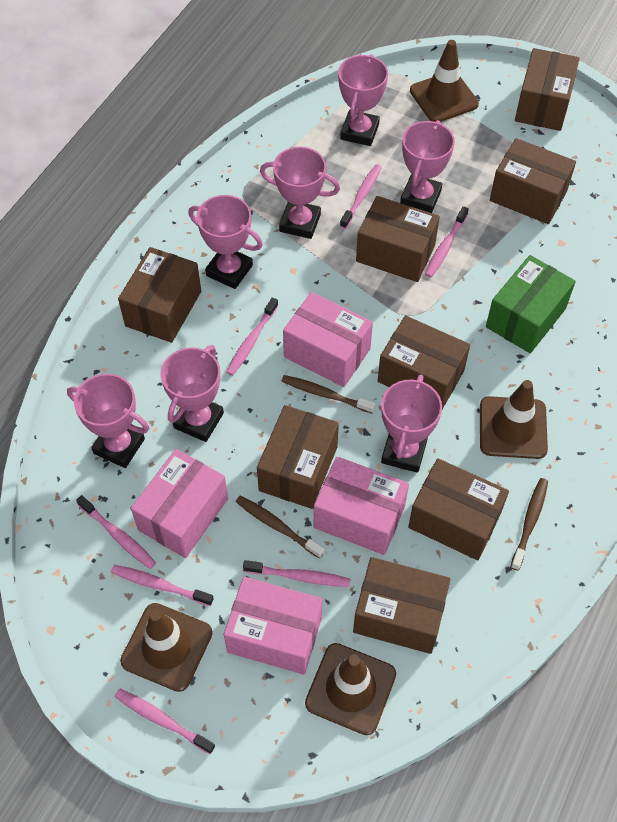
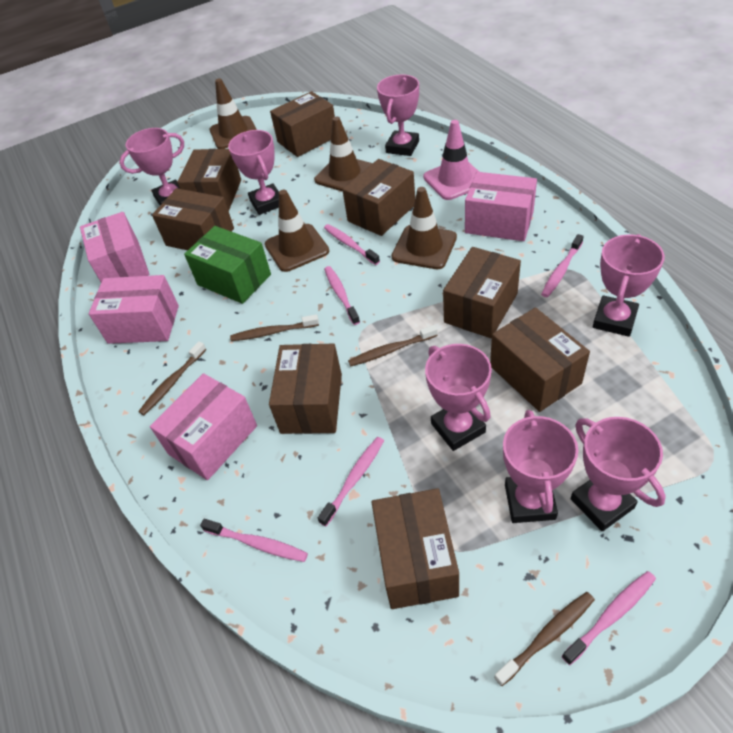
brown toothbrush: [236,496,324,558] [281,375,375,413] [511,478,548,571] = 3 -> [138,341,206,415] [230,314,319,341] [348,325,438,366] [494,592,595,686] = 4
pink toothbrush: [76,495,156,569] [111,565,214,606] [115,689,215,754] [226,298,279,376] [243,560,350,587] [340,164,382,229] [425,206,469,278] = 7 -> [200,519,308,562] [318,437,384,526] [324,224,380,265] [324,266,360,325] [541,234,584,297] [561,571,656,665] = 6
pink traffic cone: none = 0 -> [423,120,479,200] = 1

